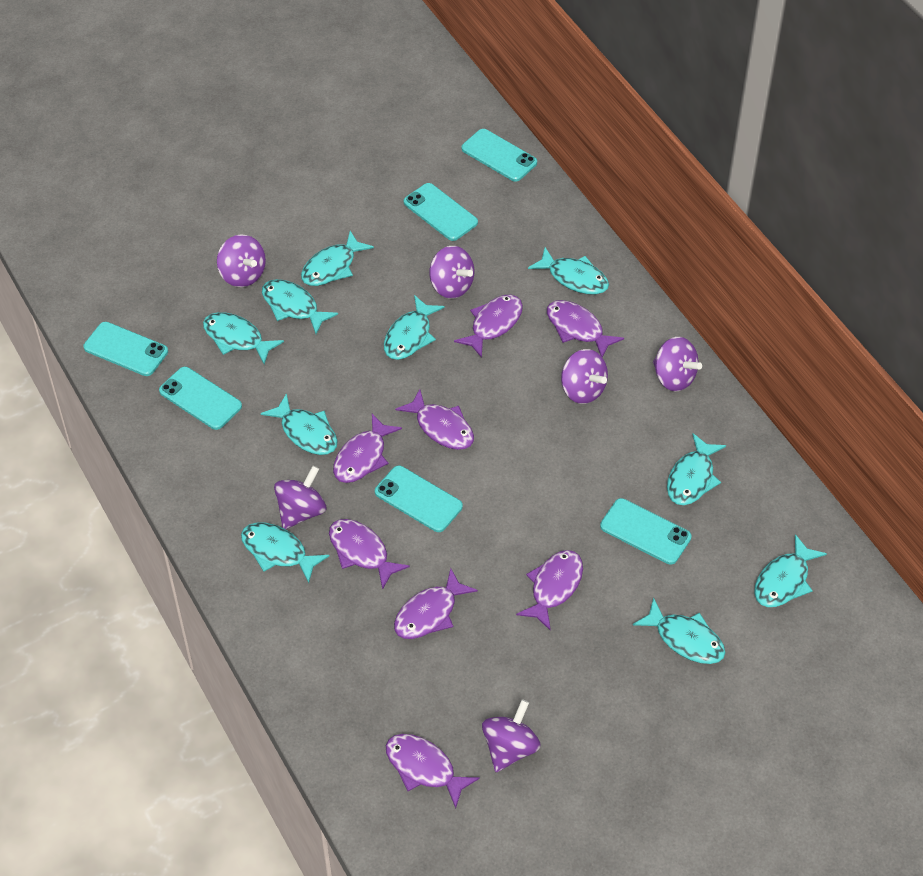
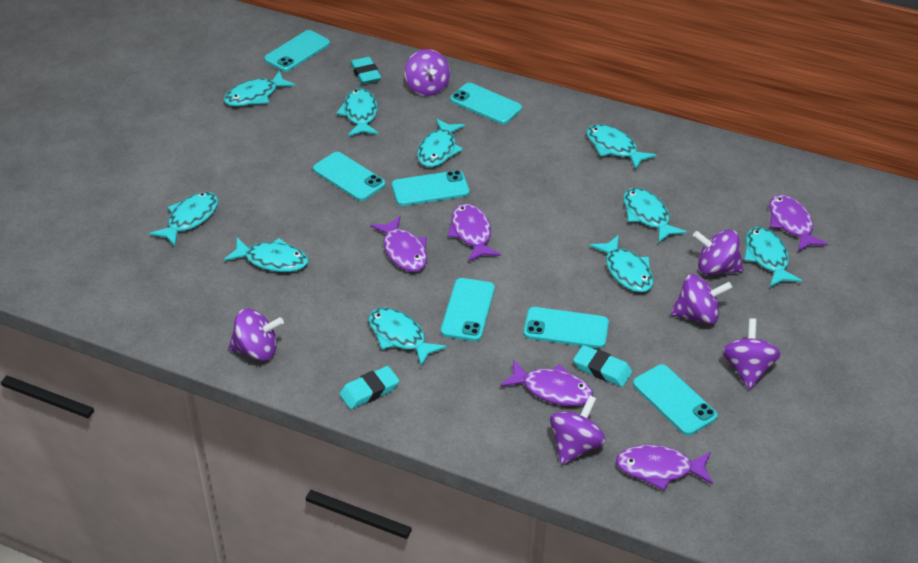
purple fish: [329,519,410,590] [333,414,402,483] [386,734,480,808] [394,568,478,639] [395,389,474,450] [454,295,523,358] [516,550,583,631] [547,300,624,358] = 8 -> [370,216,427,272] [447,204,501,262] [500,360,593,406] [616,445,713,491] [769,195,828,252] = 5
turquoise eraser: none = 0 -> [340,366,399,409] [350,57,381,84] [573,345,632,387] = 3
turquoise phone: [84,322,168,376] [159,367,242,430] [375,465,463,532] [404,183,478,241] [462,129,537,182] [600,498,692,565] = 6 -> [264,30,330,72] [313,152,386,201] [392,170,470,206] [441,278,495,341] [450,83,522,124] [524,307,609,348] [633,364,718,435] = 7

